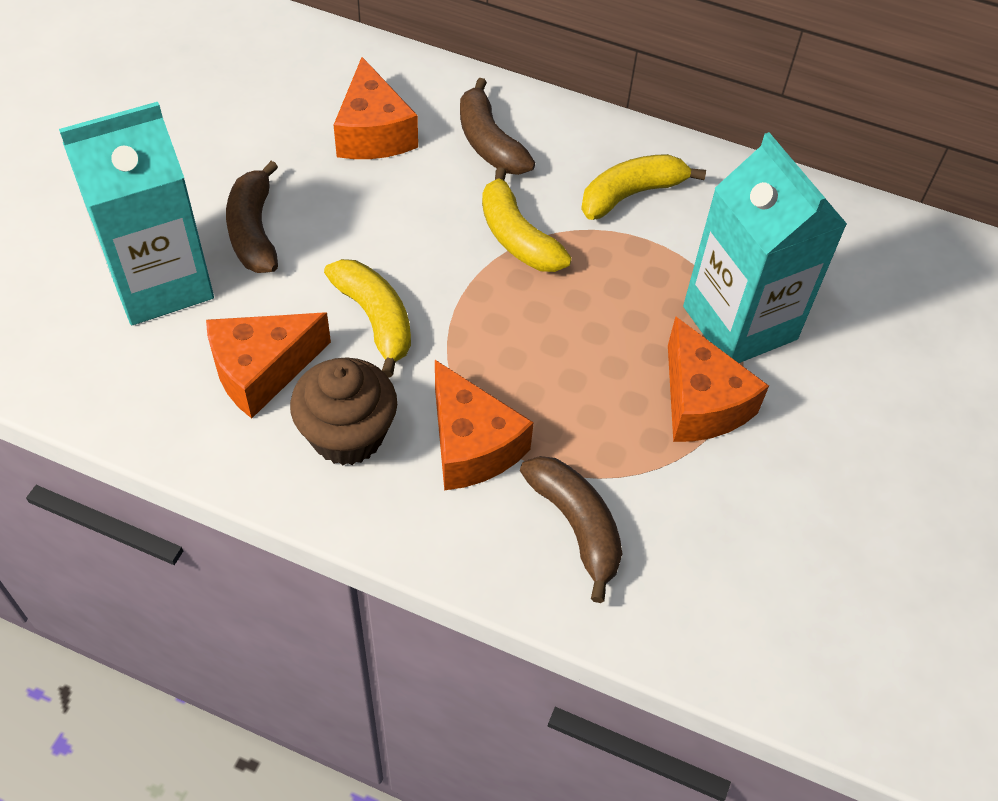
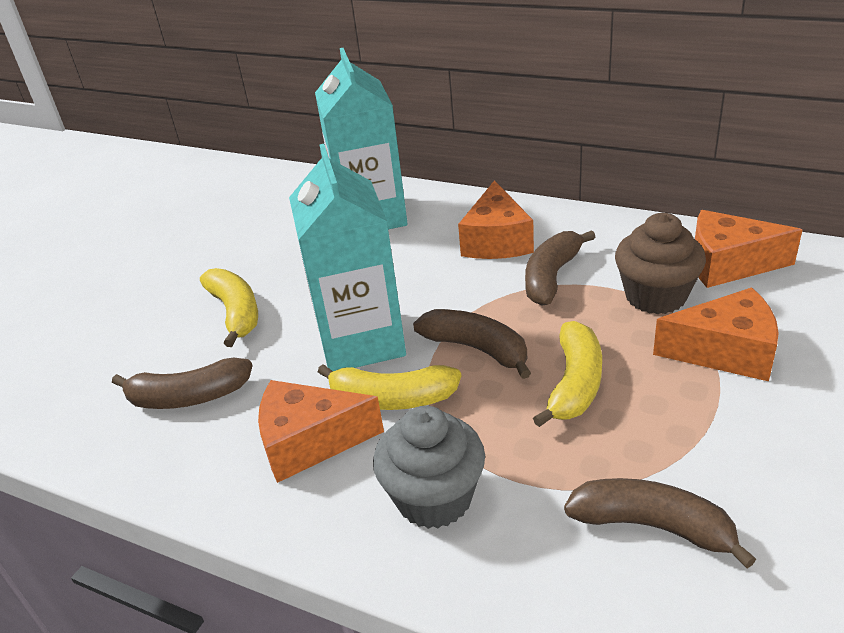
brown banana: [226,161,278,273] [460,78,535,175] [520,456,622,603] = 3 -> [112,358,253,409] [413,309,531,379] [525,230,595,306] [564,478,756,568] = 4
grey cupcake: none = 0 -> [373,406,485,529] = 1

